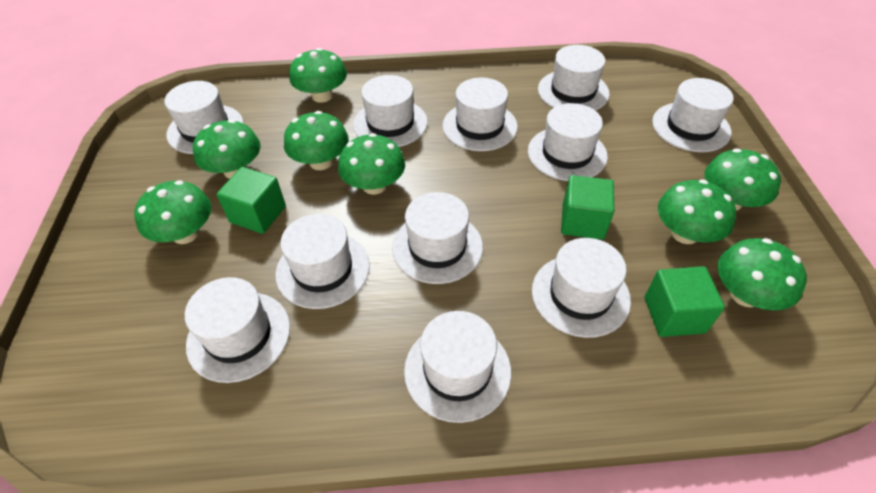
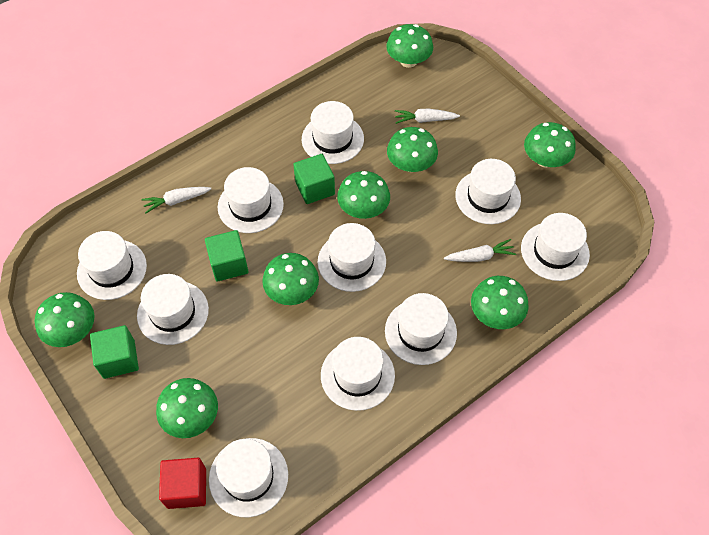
red cube: none = 0 -> [159,458,206,509] = 1
white carrot: none = 0 -> [142,187,211,213] [395,109,460,124] [444,239,516,262] = 3
white hat: [164,81,244,154] [185,277,290,383] [275,214,370,309] [353,75,428,147] [392,192,483,284] [404,311,511,423] [442,77,518,151] [528,103,608,181] [532,238,631,338] [538,45,610,111] [652,78,734,152] = 11 -> [77,231,147,300] [137,274,209,345] [209,438,288,517] [218,167,284,233] [302,101,364,164] [318,223,386,292] [321,337,395,411] [385,293,457,365] [455,159,521,224] [521,213,590,281] = 10

